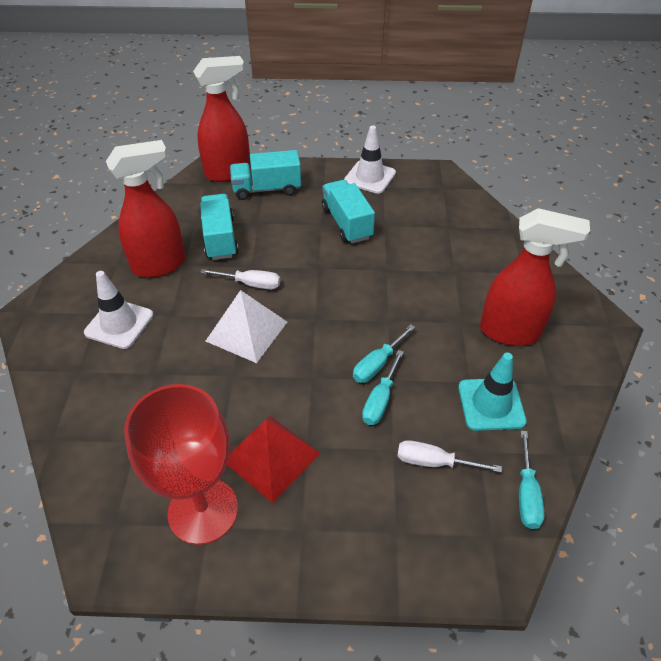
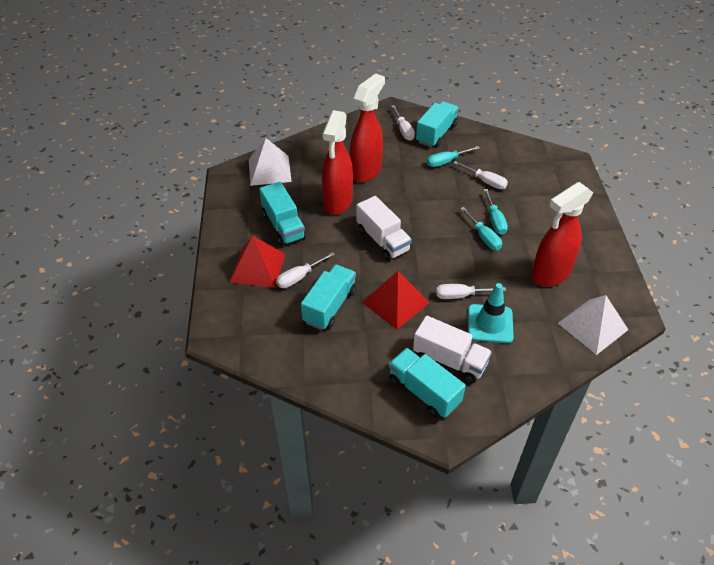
red goblet: [124,384,238,545] = 1 -> none = 0
red pyramid: [227,416,321,503] = 1 -> [229,236,285,288] [362,271,430,330] = 2
turquoise truck: [200,194,239,260] [230,150,301,200] [322,180,375,243] = 3 -> [259,182,306,246] [301,264,357,330] [389,348,466,418] [416,101,459,147] = 4
white pyramid: [206,290,287,363] = 1 -> [249,138,292,186] [558,295,628,355] = 2
white screwdriver: [200,269,280,290] [397,440,502,473] = 2 -> [276,252,335,288] [391,105,415,141] [436,284,506,299] [454,161,508,189] = 4
white traffic cone: [84,271,154,349] [344,125,396,194] = 2 -> none = 0
white truck: none = 0 -> [357,196,412,261] [413,316,492,383] = 2

